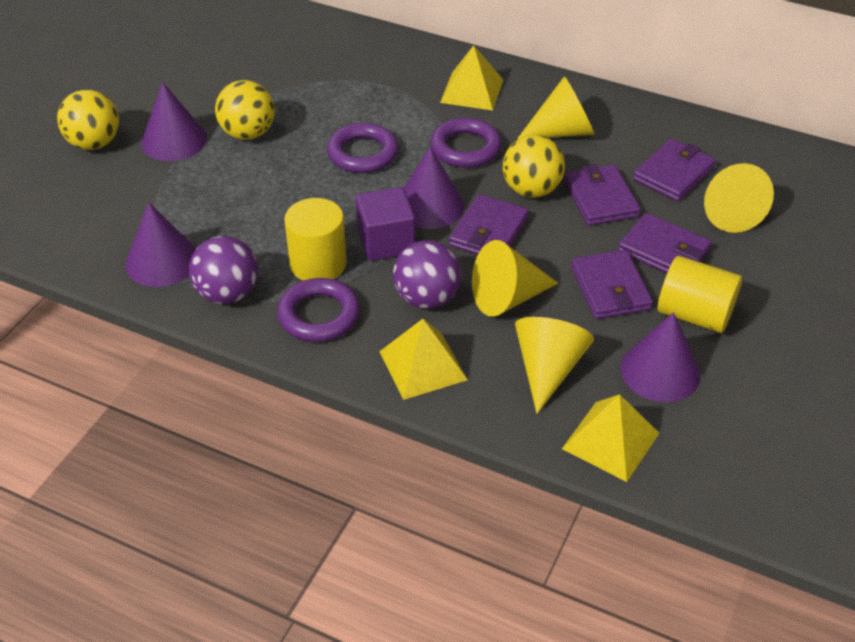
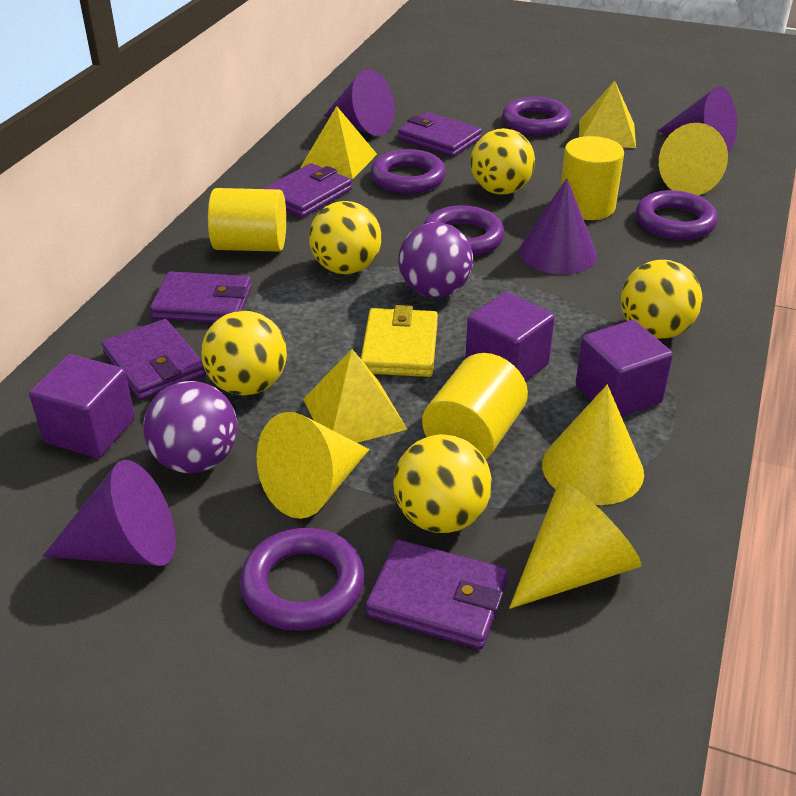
purple cube: [356,187,416,261] = 1 -> [29,354,135,458] [465,292,555,381] [576,320,673,417] = 3
purple ring: [277,278,360,342] [327,123,399,173] [430,118,502,168] = 3 -> [240,528,365,631] [371,149,446,194] [424,205,505,256] [502,97,571,135] [636,190,718,240] = 5
yellow ball: [57,90,119,150] [215,80,275,140] [502,135,565,198] = 3 -> [201,311,287,395] [309,201,382,274] [393,434,492,533] [471,128,535,194] [621,260,702,339] = 5
yellow cylinder: [284,198,347,281] [657,256,742,333] = 2 -> [208,188,286,252] [422,353,528,459] [560,136,624,220] = 3
yellow wallet: none = 0 -> [361,305,438,377] = 1

